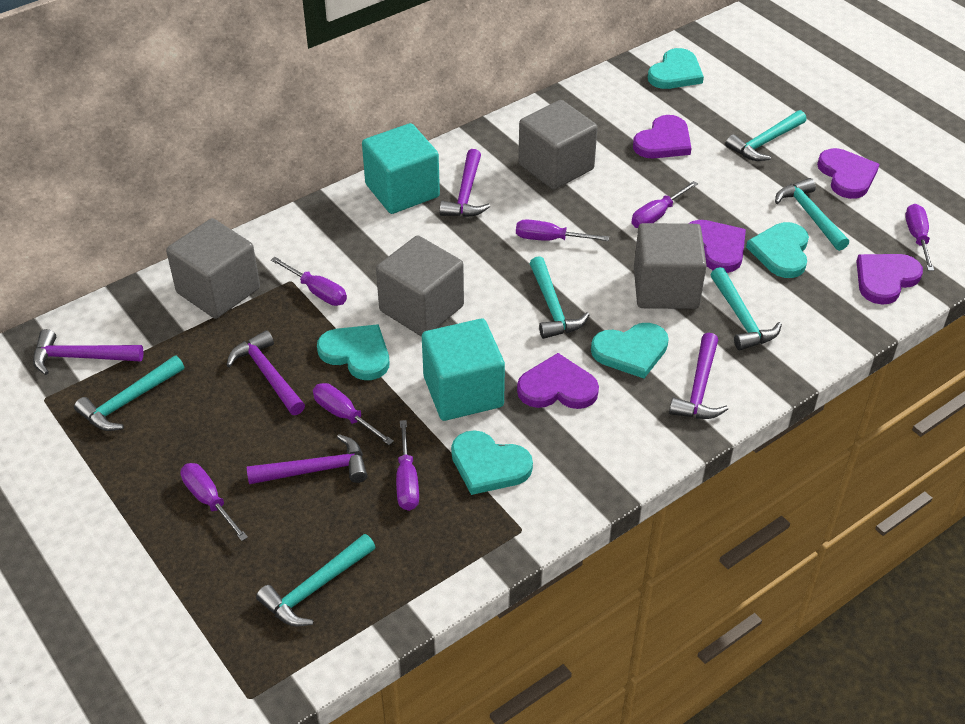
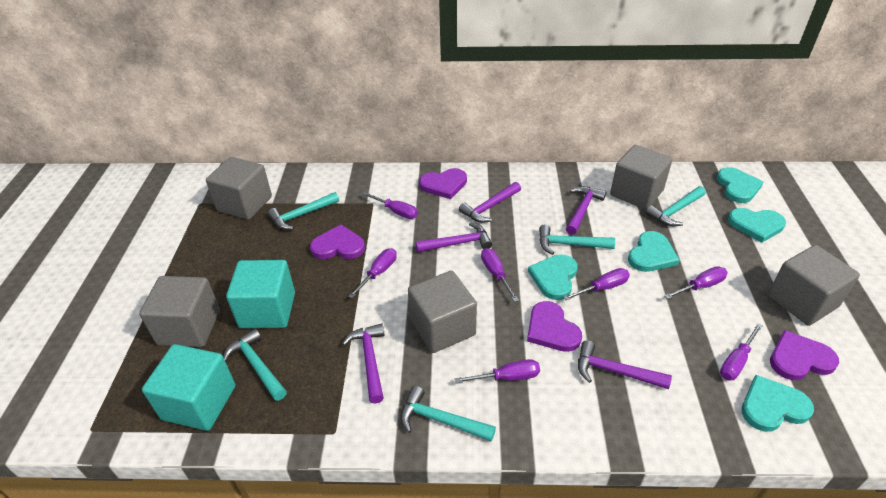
grey cube: [166,218,260,319] [376,235,464,337] [518,100,598,190] [634,223,707,309] = 4 -> [139,276,220,347] [206,157,272,220] [408,271,477,353] [610,145,672,210] [768,245,860,326] = 5
purple heart: [517,353,599,409] [633,115,692,158] [688,220,746,273] [817,148,880,199] [856,254,923,305] = 5 -> [310,225,365,259] [419,168,467,199] [527,301,582,352] [770,330,839,380] = 4
turquoise hammer: [74,356,184,431] [256,534,376,627] [529,256,589,339] [711,267,782,350] [725,110,807,161] [775,178,849,251] = 6 -> [223,328,287,401] [268,192,339,230] [401,386,496,442] [539,224,615,255] [646,186,706,226] = 5

